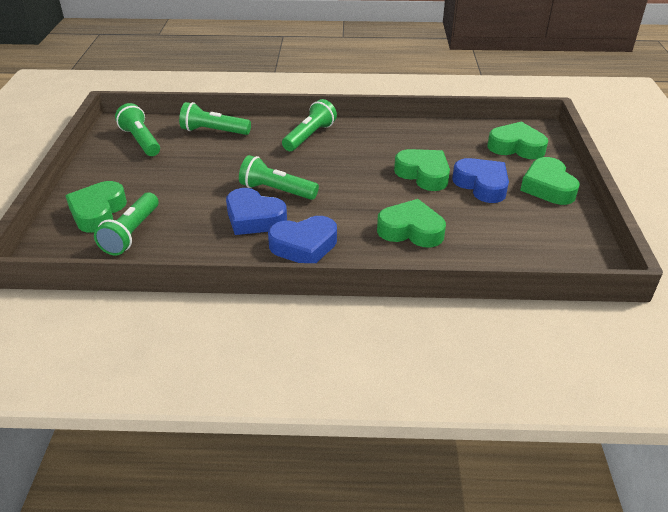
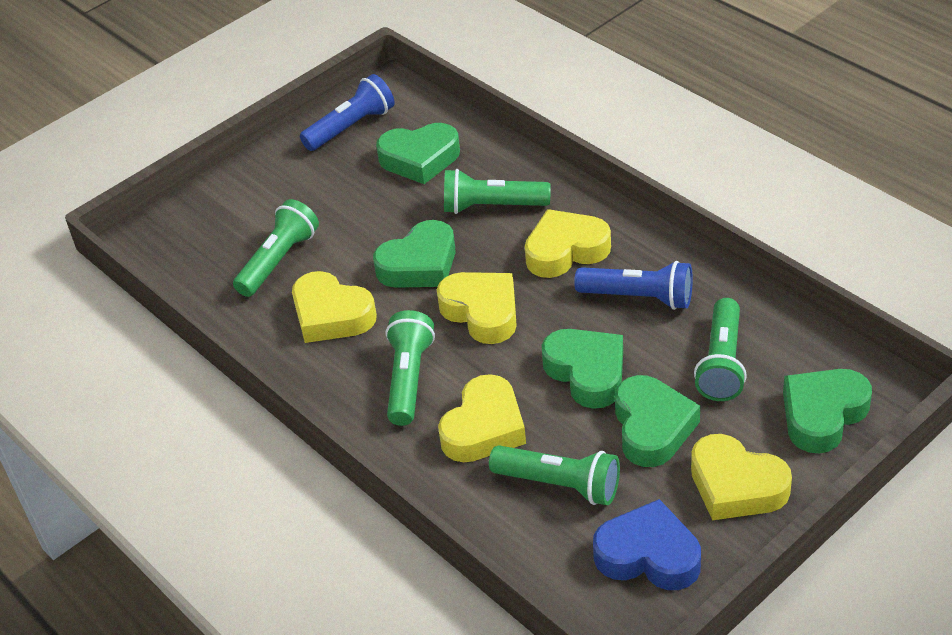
blue flashlight: none = 0 -> [300,74,395,151] [574,261,693,310] = 2
blue heart: [226,188,287,235] [268,216,337,263] [452,158,509,203] = 3 -> [593,499,701,590] = 1
yellow heart: none = 0 -> [292,271,377,343] [437,272,517,344] [438,374,526,462] [525,209,611,278] [691,434,792,520] = 5

